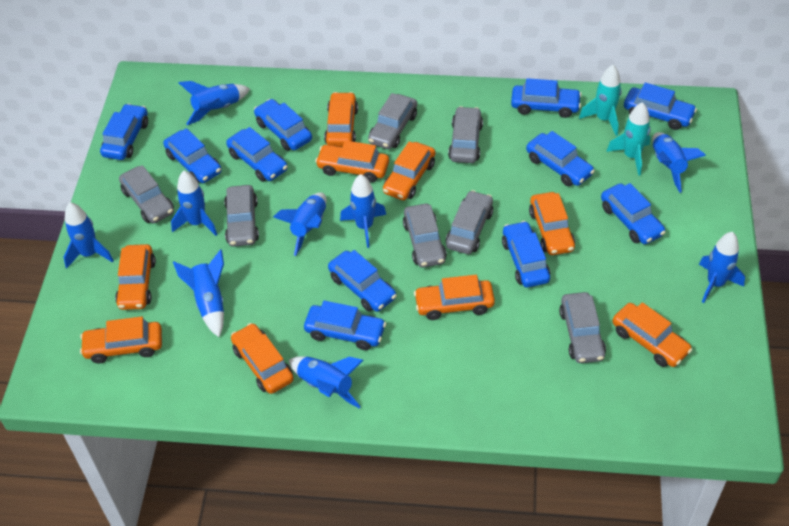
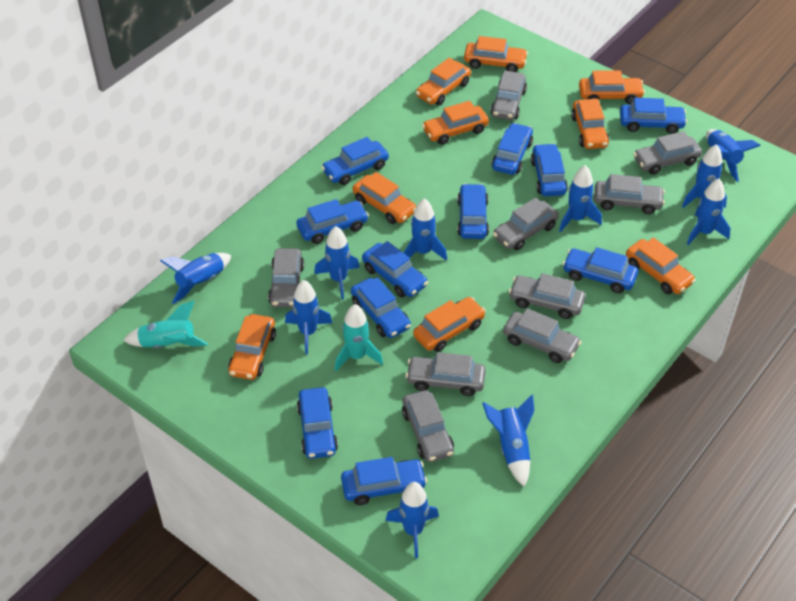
blue rocket: [64,202,114,268] [171,171,218,236] [173,249,224,337] [179,81,250,125] [273,193,326,256] [289,357,363,408] [340,174,386,248] [652,132,706,193] [699,232,745,303] = 9 -> [160,253,231,304] [285,280,333,354] [314,226,360,299] [385,482,439,558] [404,198,447,260] [482,395,534,487] [559,165,602,232] [682,144,727,208] [687,179,731,245] [706,129,761,182] = 10
grey car: [119,165,174,223] [224,185,259,247] [368,93,417,149] [403,204,447,268] [446,190,493,254] [448,106,483,163] [559,292,606,363] = 7 -> [268,248,304,307] [402,390,454,462] [406,352,486,396] [490,70,527,120] [493,198,559,251] [503,308,581,363] [509,273,586,319] [594,174,665,214] [633,131,702,175] = 9

